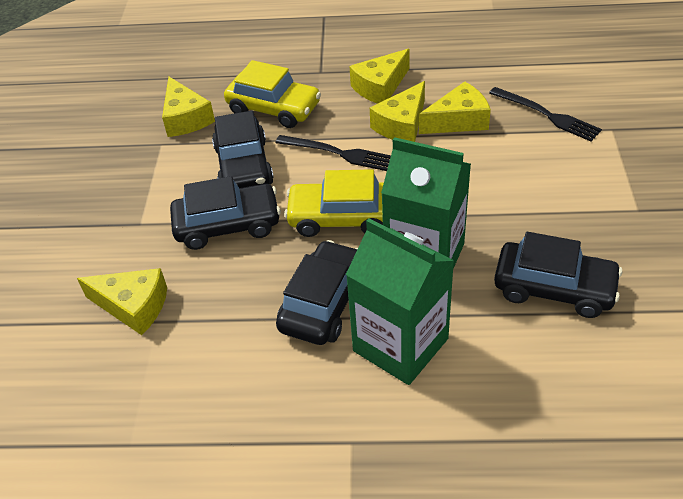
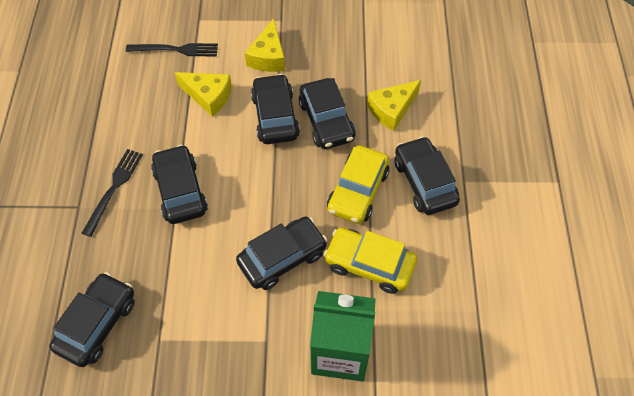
black car: [170,176,281,250] [212,111,274,188] [276,240,358,345] [494,232,622,318] = 4 -> [49,272,135,367] [151,145,208,224] [236,216,327,290] [251,74,300,144] [299,78,356,149] [394,136,460,215] = 6
green carton: [346,218,454,385] [381,137,471,269] = 2 -> [310,291,376,381] = 1
yellow cheese: [77,268,167,335] [162,77,215,137] [350,49,410,104] [370,81,425,142] [419,82,491,134] = 5 -> [175,72,232,117] [245,18,285,72] [367,80,421,131] = 3

